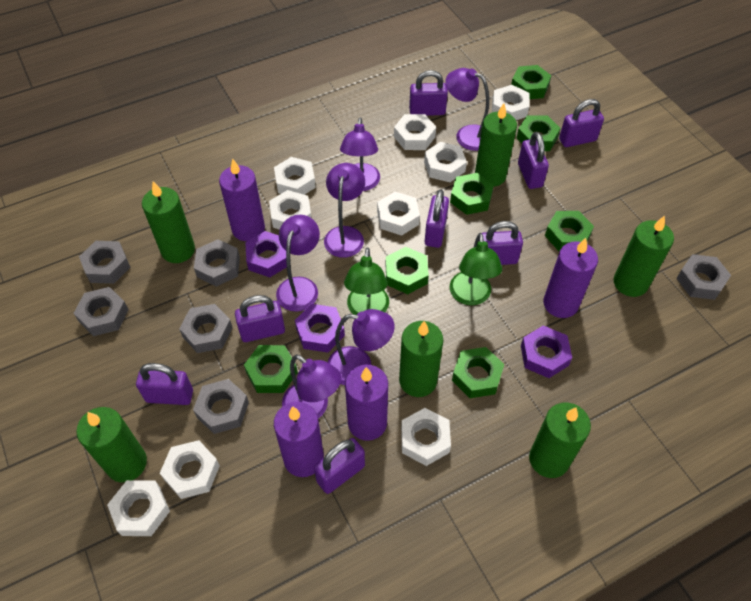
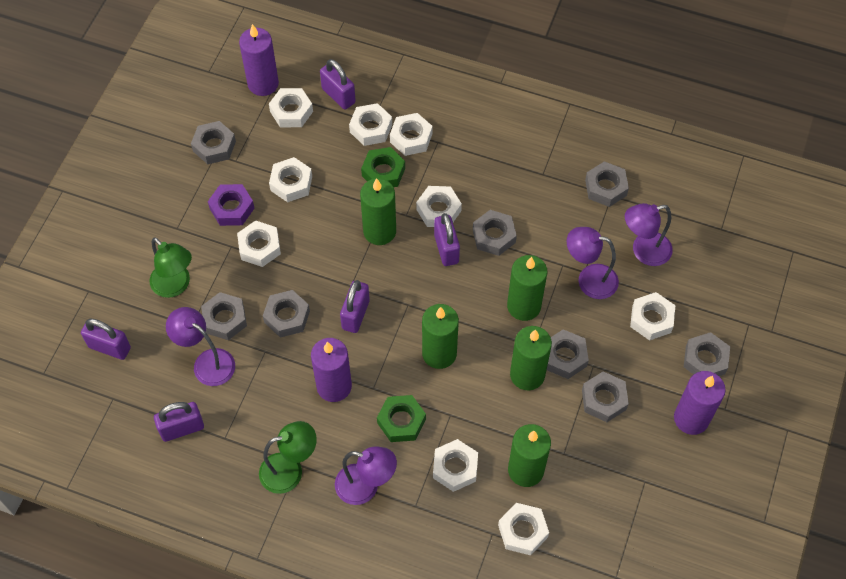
green candle: [76,407,147,483] [142,181,195,263] [399,321,443,397] [475,103,517,187] [529,403,591,478] [614,216,674,297] = 6 -> [360,178,396,245] [422,304,459,369] [507,255,548,321] [508,424,551,487] [510,326,552,390] = 5
green nut: [244,345,298,393] [386,247,429,294] [450,173,494,215] [452,347,504,398] [511,65,551,99] [516,115,561,151] [545,211,594,252] = 7 -> [361,147,405,187] [377,395,426,442] = 2
grey nut: [74,287,129,336] [79,241,130,284] [179,304,233,353] [193,379,249,434] [194,239,240,287] [676,254,731,300] = 6 -> [191,121,236,164] [201,292,247,340] [263,290,310,338] [473,210,517,256] [547,329,589,379] [582,371,629,422] [585,161,629,207] [684,332,730,376] = 8
purple candle: [219,158,265,241] [274,402,324,477] [345,364,388,441] [543,238,598,318] = 4 -> [239,24,279,96] [311,338,352,402] [674,371,726,435] = 3
purple lamp: [276,215,320,312] [282,354,341,419] [324,163,365,258] [328,309,395,385] [340,117,380,191] [445,68,489,151] = 6 -> [166,307,235,386] [335,446,397,505] [567,227,619,299] [625,203,673,266] = 4
purple nut: [245,231,287,277] [295,304,345,353] [521,326,572,378] = 3 -> [208,184,255,226] = 1
purple padlock: [136,363,193,405] [235,295,285,342] [314,438,365,494] [409,70,448,116] [425,189,449,248] [482,221,523,265] [518,132,549,189] [559,99,604,147] = 8 -> [81,319,131,360] [154,402,204,442] [320,59,356,110] [340,280,370,333] [434,213,460,266] = 5

